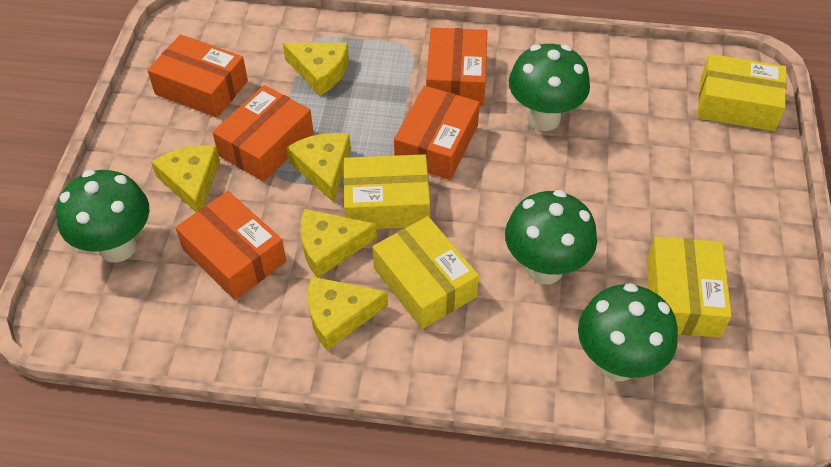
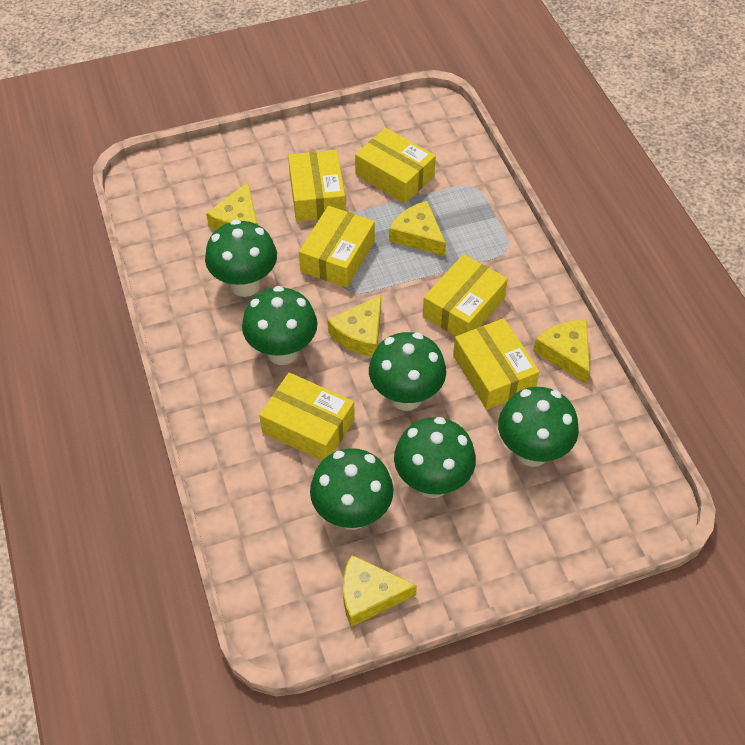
green mushroom: [56,170,149,263] [505,190,597,284] [509,44,590,131] [578,283,678,381] = 4 -> [205,219,277,297] [242,286,317,365] [310,448,394,530] [369,332,446,411] [394,417,476,498] [498,387,579,467] = 6
orange box: [147,34,248,118] [175,191,286,300] [212,85,313,182] [394,86,480,180] [426,27,487,106] = 5 -> none = 0
yellow box: [343,154,430,229] [373,216,479,329] [647,237,732,338] [697,54,787,131] = 4 -> [259,372,355,461] [288,150,346,221] [299,206,375,288] [355,128,436,203] [423,254,508,336] [453,318,540,410] = 6

